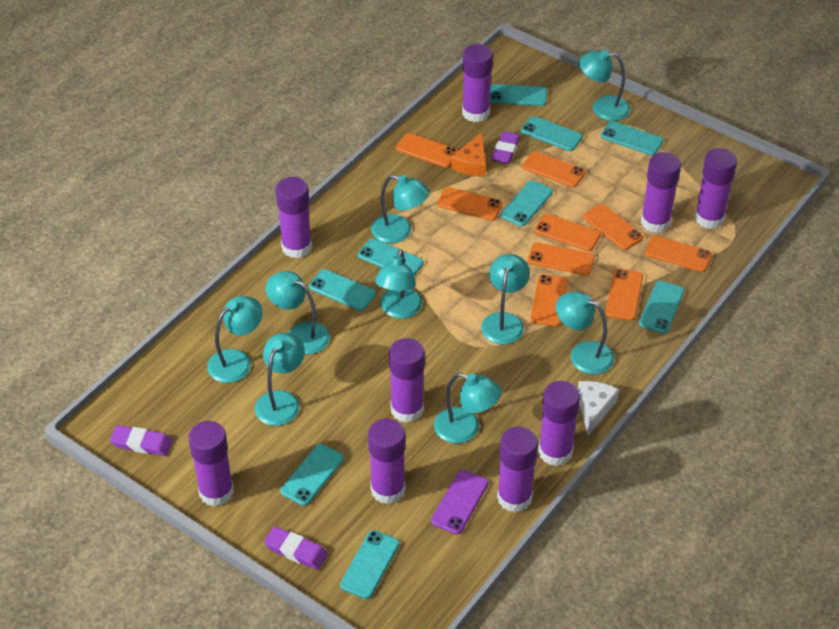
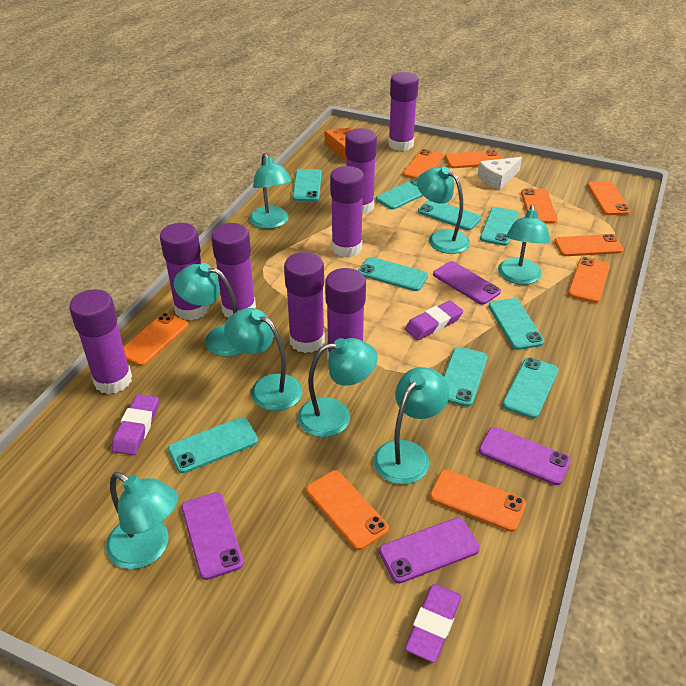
purple glue stick: [188,421,234,507] [276,177,312,258] [368,418,406,504] [389,338,425,423] [462,44,493,122] [497,427,538,513] [538,381,580,466] [641,152,681,233] [695,148,737,229] = 9 -> [69,289,132,394] [160,223,209,320] [211,223,256,318] [284,252,325,353] [325,268,366,359] [330,166,364,257] [345,128,377,215] [388,72,419,151] = 8
purple phone: [431,470,488,534] = 1 -> [182,492,244,580] [379,518,480,583] [433,261,501,305] [479,427,571,485] = 4
turquoise lamp: [207,296,263,383] [255,332,305,426] [266,271,330,354] [371,175,430,243] [375,249,423,319] [434,373,502,443] [481,254,530,344] [556,292,614,374] [579,50,630,121] = 9 -> [106,472,178,569] [173,263,243,357] [224,308,302,411] [249,153,292,229] [297,338,378,437] [373,367,450,484] [417,167,470,254] [498,205,550,285] = 8

